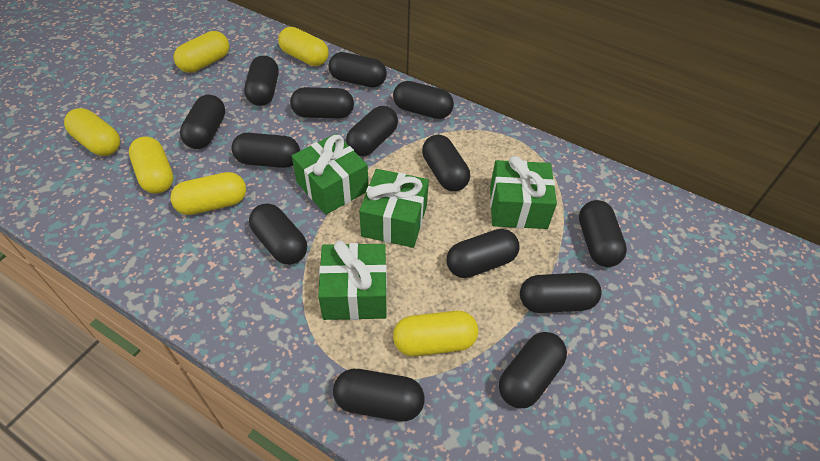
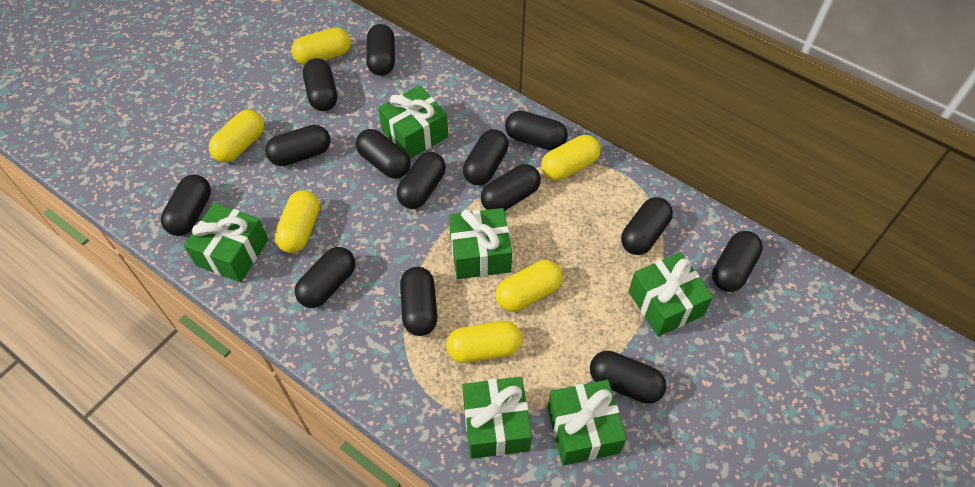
green gift: [292,134,369,215] [318,240,387,320] [359,169,429,248] [490,156,557,229] = 4 -> [184,203,269,282] [378,85,448,159] [449,208,512,279] [462,377,532,459] [547,380,627,465] [628,252,713,337] = 6

